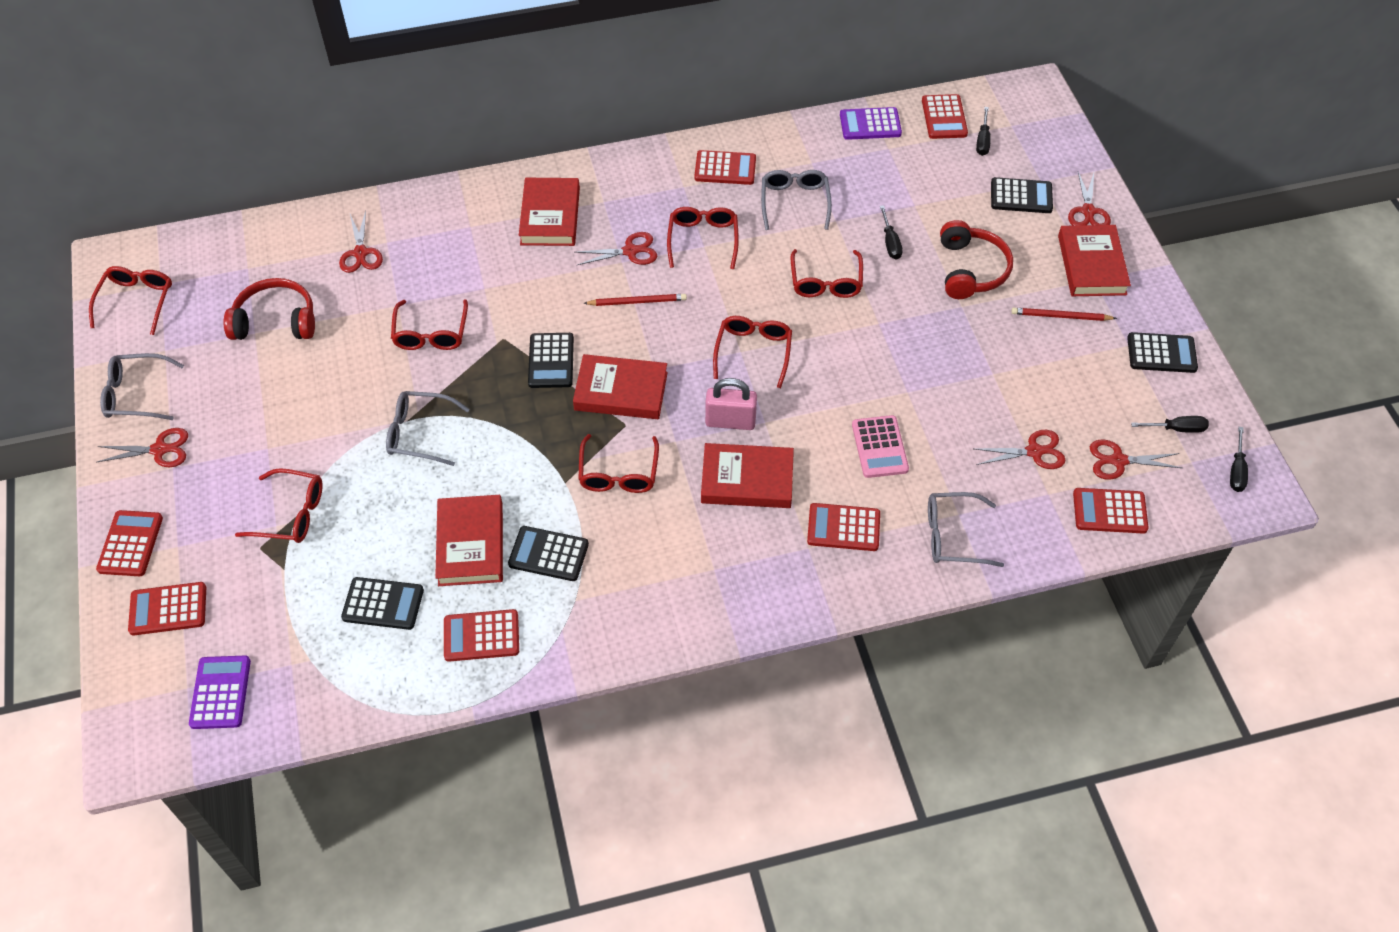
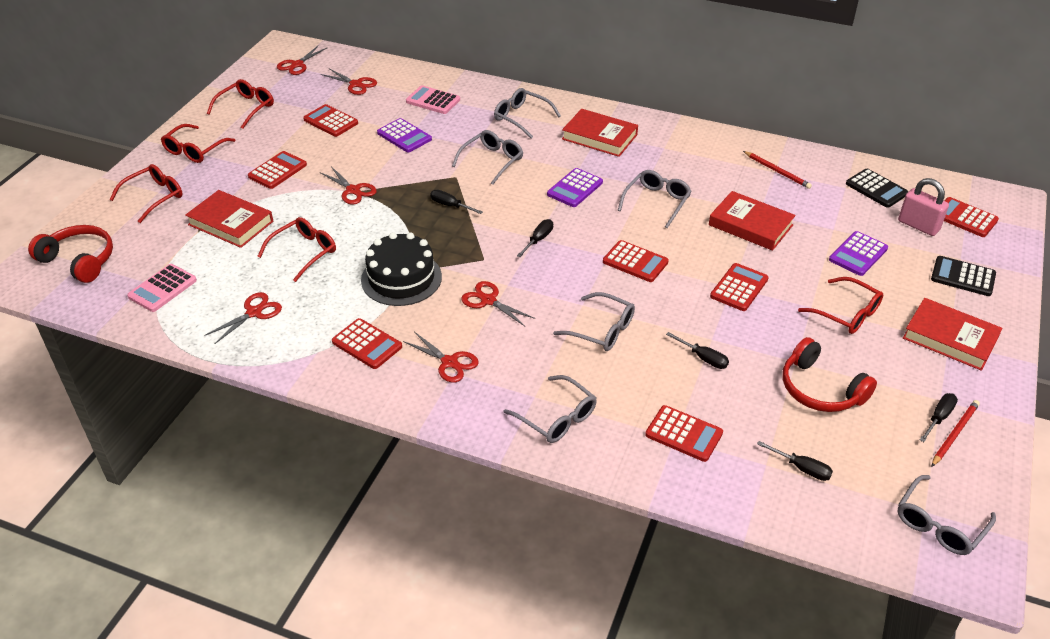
black cake: none = 0 -> [361,232,442,306] = 1
black calculator: [341,577,424,630] [508,526,589,581] [528,333,574,388] [991,177,1053,213] [1127,332,1198,373] = 5 -> [846,169,909,208] [931,256,996,296] = 2
black screwdriver: [880,205,903,260] [976,107,991,156] [1131,416,1209,433] [1230,427,1248,492] = 4 -> [430,190,483,214] [517,219,553,257] [666,332,729,369] [757,441,833,481] [920,393,958,442] = 5
grey glasses: [100,353,184,420] [386,391,470,466] [761,170,832,230] [928,492,1004,567] = 4 -> [452,130,523,185] [494,88,561,138] [504,375,597,443] [553,292,635,351] [618,170,692,228] [897,475,996,555] = 6
pink calculator: [852,415,909,478] = 1 -> [127,264,197,312] [406,85,460,114] = 2
purple calculator: [189,656,251,729] [840,107,902,140] = 2 -> [377,118,432,152] [547,168,603,207] [829,231,888,276] = 3
red book: [435,495,503,586] [519,178,580,246] [573,354,668,419] [701,443,794,508] [1058,225,1131,296] = 5 -> [185,190,273,248] [562,109,638,157] [709,191,796,251] [903,298,1002,371] = 4
red glasses: [89,266,172,335] [235,468,323,543] [391,299,468,350] [578,434,659,493] [667,207,739,269] [713,316,792,388] [791,249,863,298] = 7 -> [109,164,183,223] [161,124,236,163] [207,79,274,129] [257,217,336,282] [798,277,883,334] = 5

